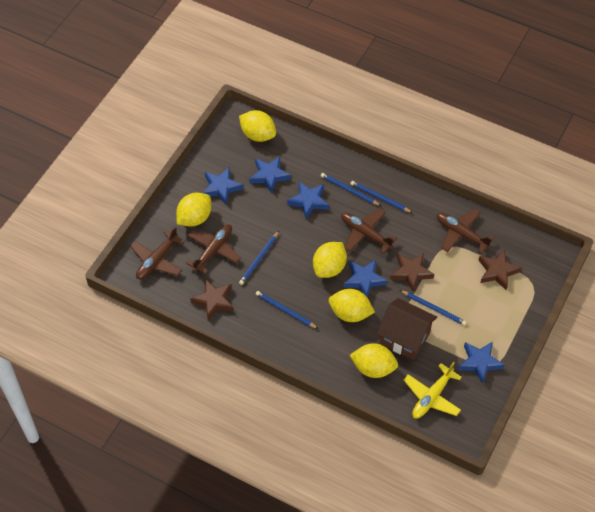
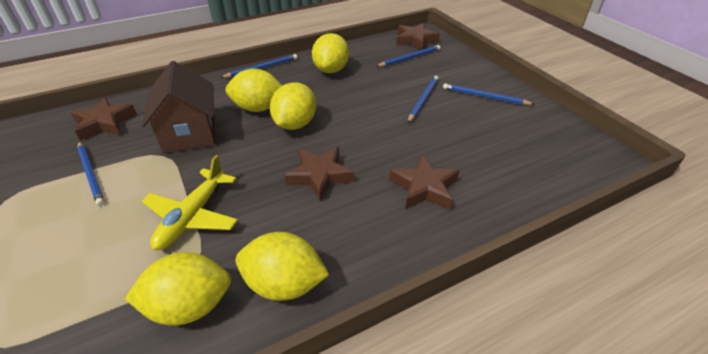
blue star: [202,167,243,205] [249,157,291,193] [287,182,329,219] [343,260,387,298] [458,341,504,384] = 5 -> none = 0
brown plane: [130,226,185,279] [186,225,241,275] [341,209,397,254] [437,209,494,254] = 4 -> none = 0
brown star: [190,279,233,320] [390,253,434,292] [479,250,522,290] = 3 -> [71,98,137,141] [284,147,354,201] [390,155,459,209] [396,23,440,50] = 4

